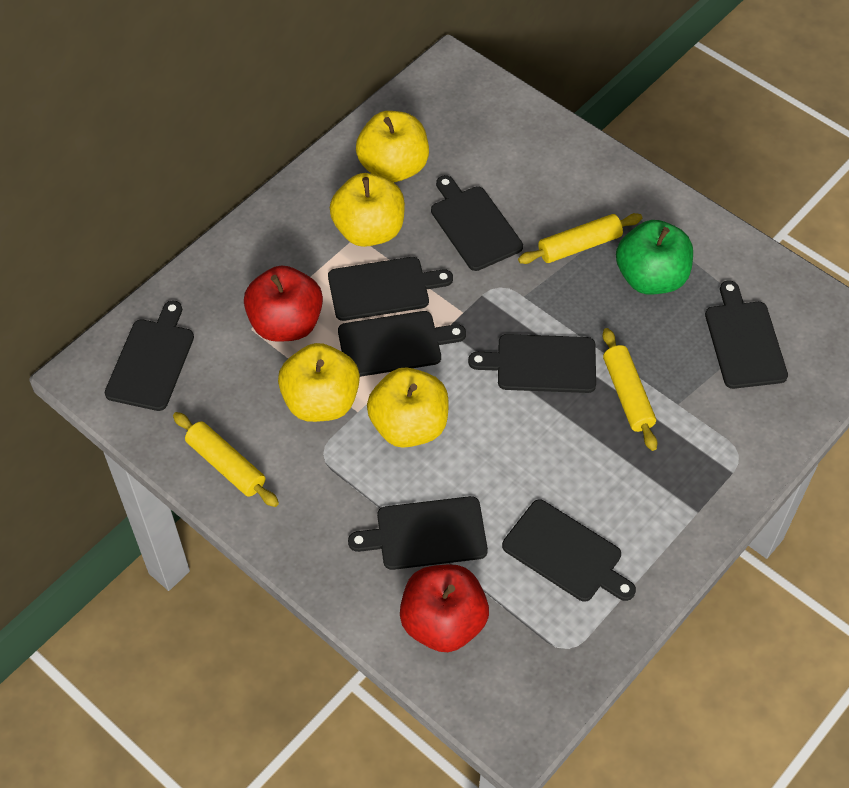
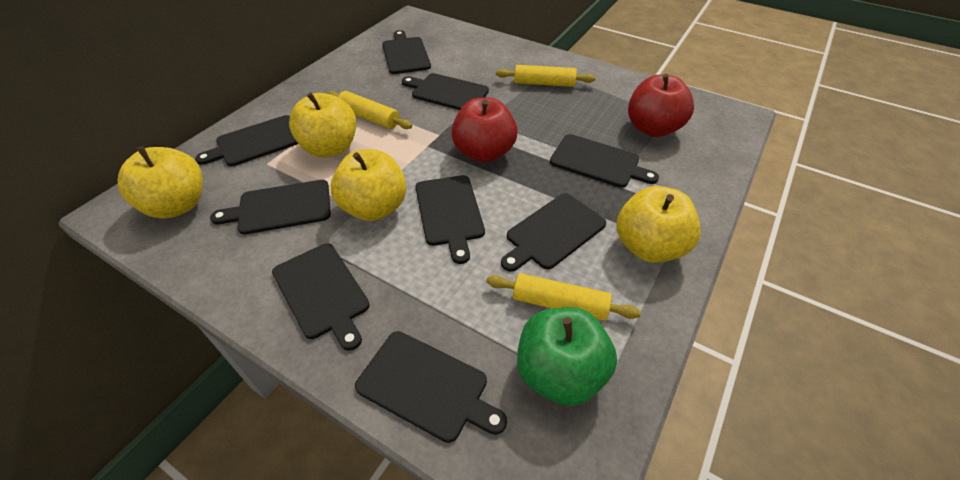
black cutting board: [105,301,194,411] [328,257,453,321] [338,311,466,377] [348,496,488,570] [431,175,523,271] [468,334,596,393] [502,500,636,602] [705,280,788,389] = 8 -> [195,115,298,166] [210,180,331,235] [272,243,370,351] [355,331,507,443] [382,30,431,74] [402,73,489,110] [415,175,485,264] [501,193,606,272] [550,134,659,188] = 9

